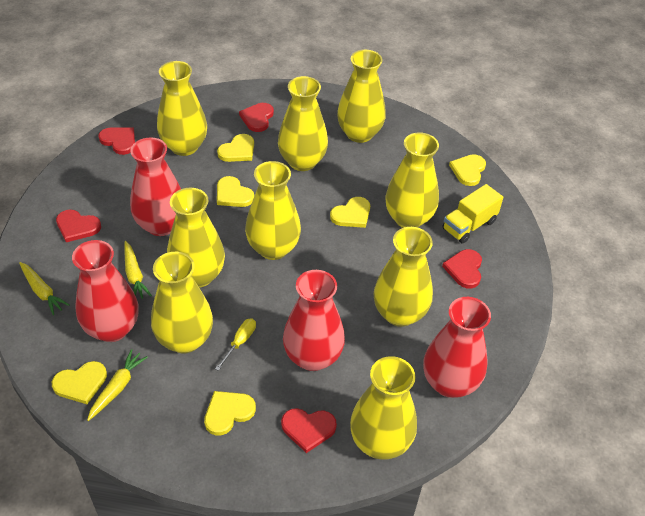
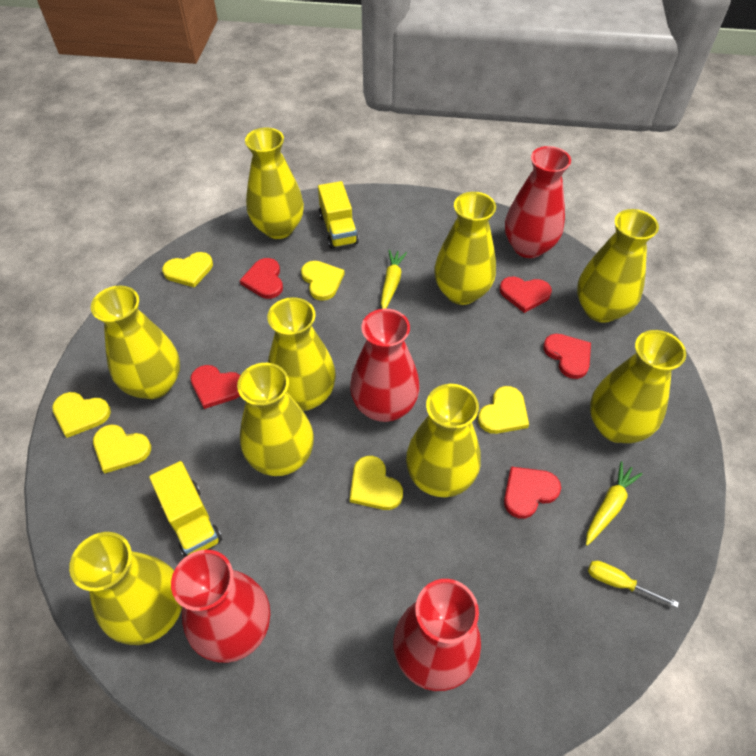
yellow carrot: [19,262,70,315] [87,349,148,421] [124,241,152,299] = 3 -> [381,250,407,309] [586,461,643,546] = 2
yellow truck: [442,184,503,244] = 1 -> [149,461,222,557] [318,181,359,249] = 2

